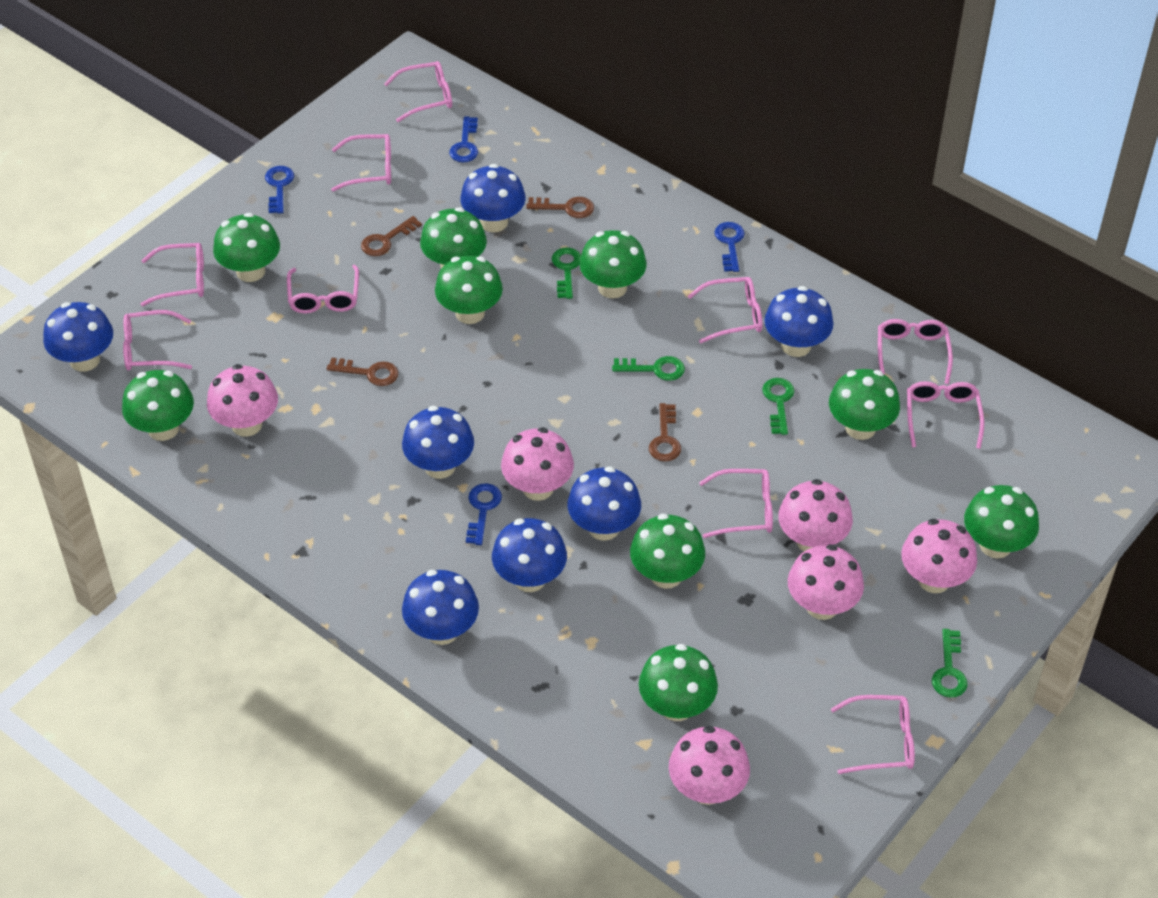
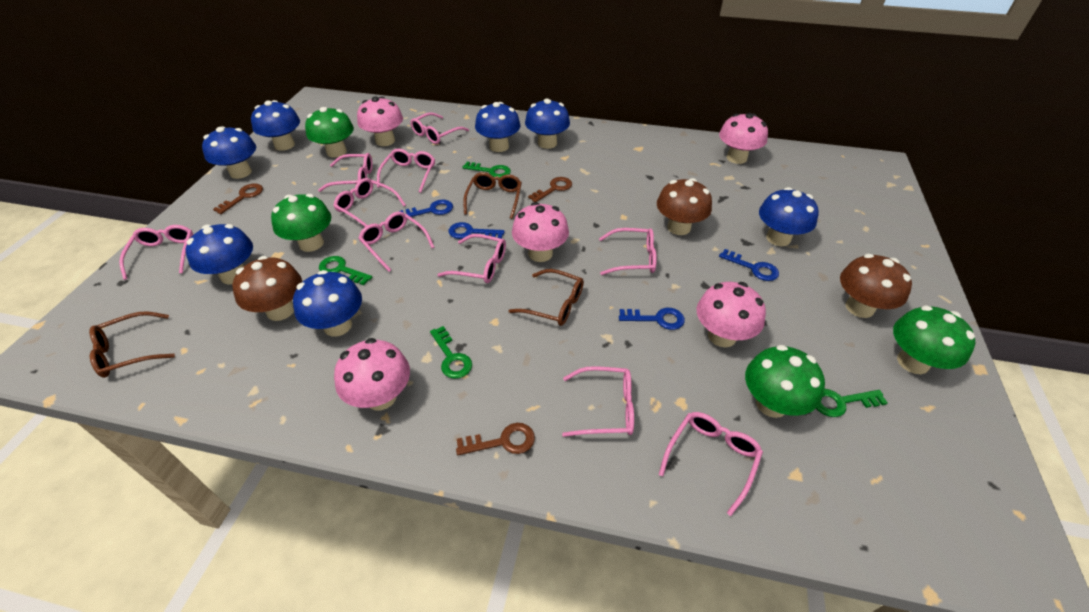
brown glasses: none = 0 -> [89,311,175,378] [463,172,522,219] [509,269,584,326] = 3
brown key: [327,358,399,386] [361,216,422,256] [526,197,594,218] [649,403,681,462] = 4 -> [213,183,263,214] [456,423,535,455] [528,177,572,202] = 3
brown mushroom: none = 0 -> [232,256,302,321] [657,178,712,235] [840,254,912,318] = 3
green mushroom: [122,370,194,441] [213,213,280,282] [420,207,487,268] [435,255,503,324] [579,230,647,298] [630,514,705,589] [639,644,718,721] [829,369,900,440] [964,485,1039,559] = 9 -> [271,194,331,252] [305,107,354,157] [745,345,825,418] [893,305,975,374] = 4
pink mushroom: [207,364,278,436] [501,427,574,501] [669,726,750,805] [778,479,853,551] [788,544,864,620] [901,519,977,593] = 6 -> [334,338,410,410] [357,96,403,146] [512,202,569,262] [697,282,766,347] [719,113,768,164] = 5

